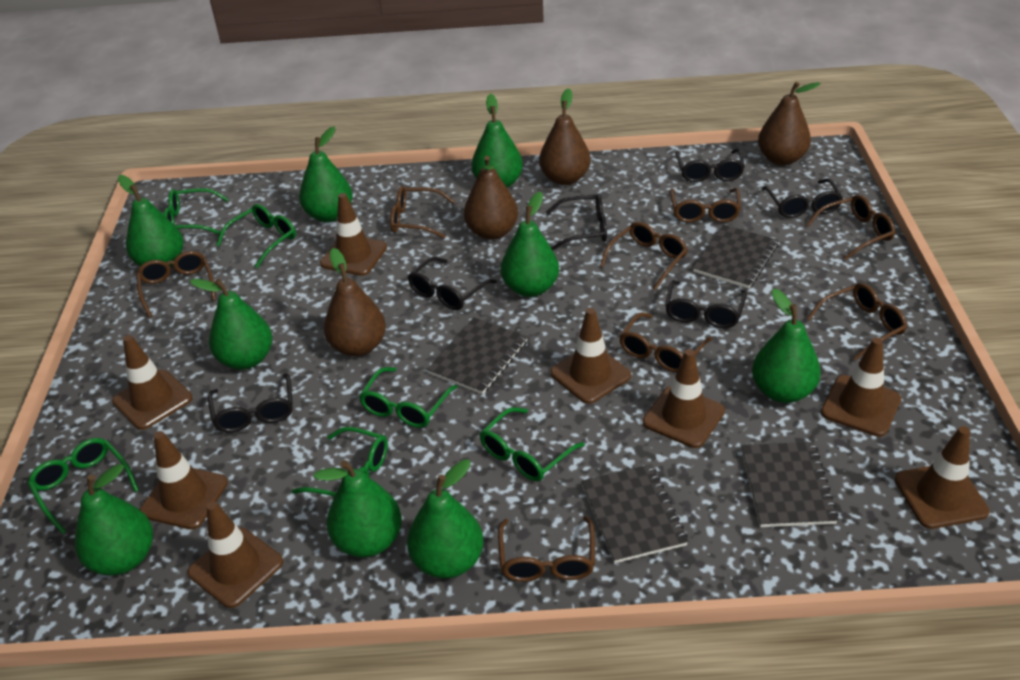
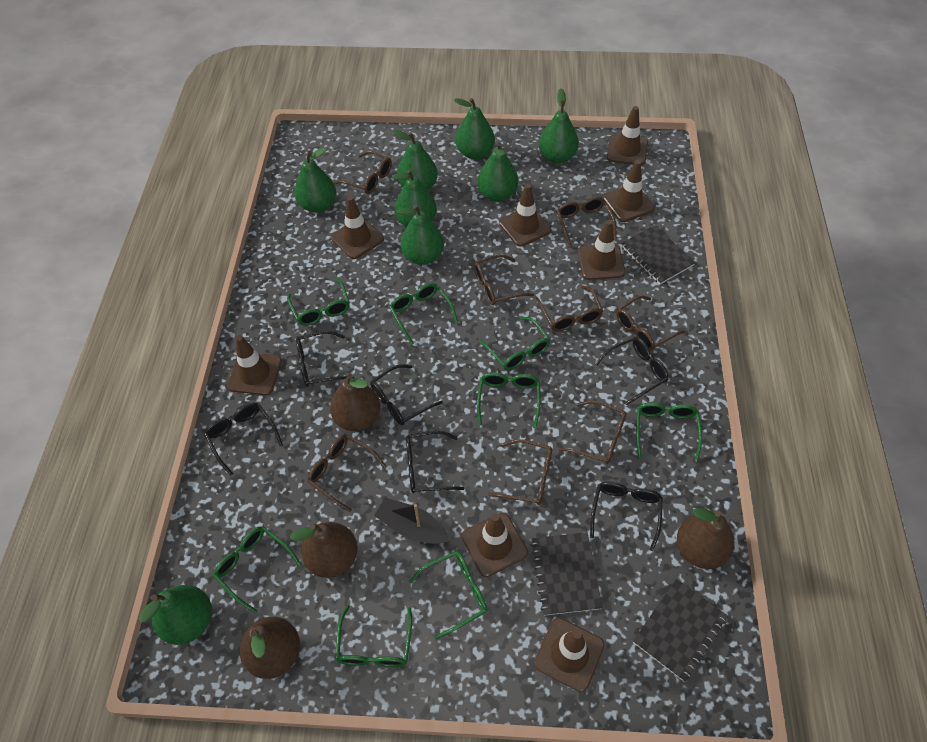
black boat: none = 0 -> [374,497,450,544] = 1
black notebook: [427,317,528,395] [582,464,688,564] [693,225,779,289] [741,442,839,527] = 4 -> [531,532,603,616] [621,225,695,284] [633,579,728,682] = 3
green glasses: [28,438,139,534] [163,188,229,235] [216,204,296,268] [292,427,388,496] [359,367,458,428] [480,407,585,481] = 6 -> [213,526,301,613] [287,279,350,326] [335,605,412,667] [389,283,458,345] [409,551,488,640] [477,372,541,429] [479,317,551,370] [636,402,702,461] = 8
green pear: [75,464,153,575] [118,175,183,267] [190,279,272,370] [299,126,353,222] [314,460,402,557] [407,459,484,579] [471,94,523,188] [501,191,559,297] [752,289,821,403] = 9 -> [139,585,212,645] [294,147,336,213] [392,129,438,190] [392,170,437,227] [397,205,444,265] [454,98,495,159] [477,142,518,202] [539,88,579,163] = 8

